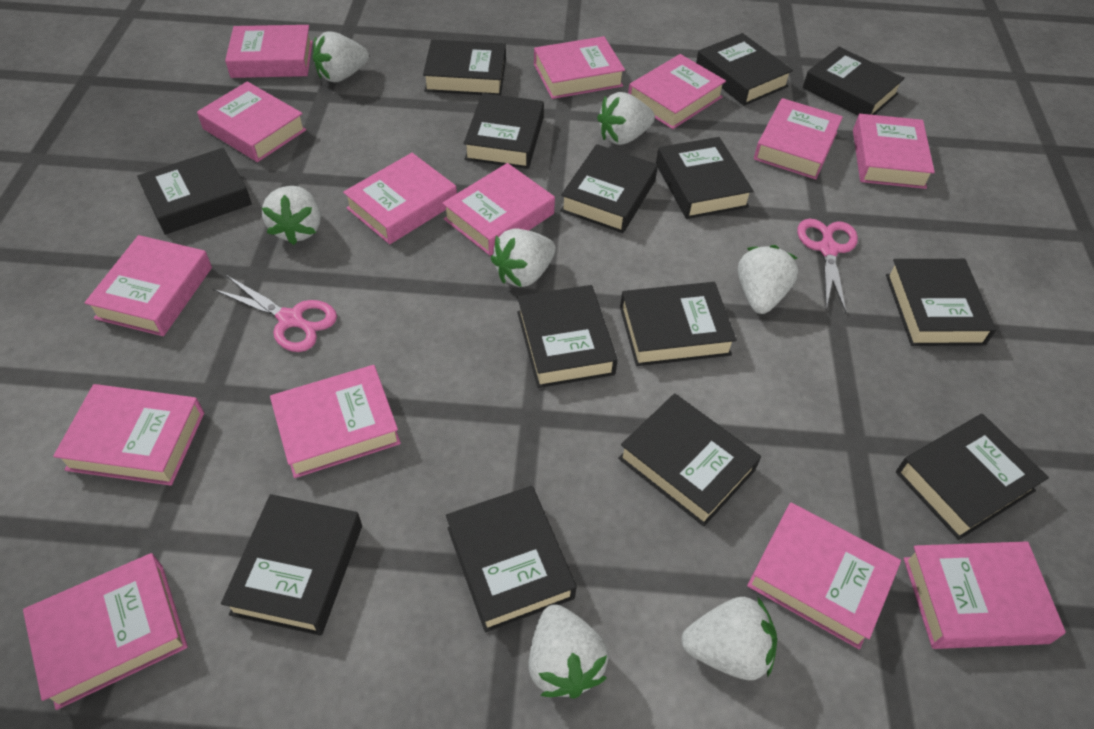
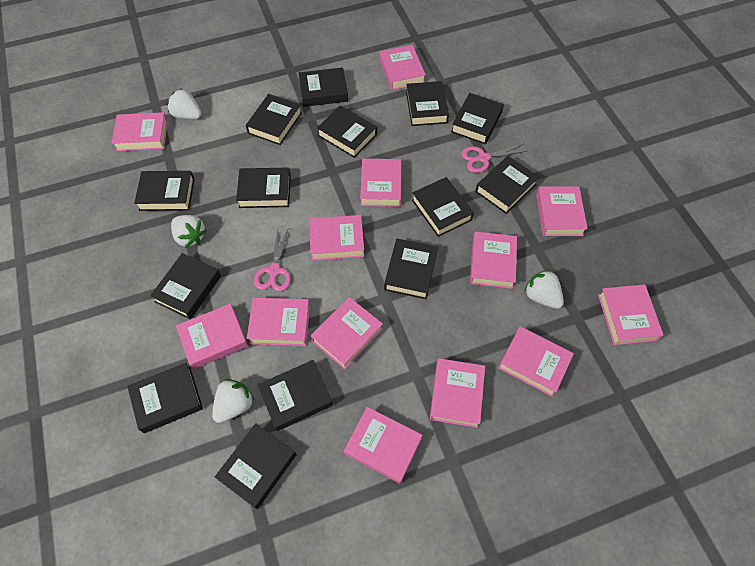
pink book: [23,553,188,710] [53,384,204,486] [84,235,212,336] [197,81,306,162] [225,25,313,78] [270,365,401,478] [343,153,457,244] [442,163,555,256] [534,36,625,99] [628,54,726,129] [747,502,901,649] [754,98,843,179] [853,114,935,189] [904,541,1066,649] = 14 -> [112,112,168,151] [176,304,248,369] [247,298,310,346] [309,215,365,261] [311,297,383,369] [344,407,423,484] [360,158,401,207] [379,45,426,90] [430,358,485,428] [470,232,517,289] [498,326,574,397] [536,186,588,236] [598,284,663,345] = 13
white strawberry: [262,186,321,245] [313,32,369,82] [491,228,556,287] [528,604,608,698] [597,92,655,145] [681,597,777,680] [738,245,798,314] = 7 -> [167,88,201,119] [171,215,207,248] [212,379,255,423] [524,269,564,309] = 4

